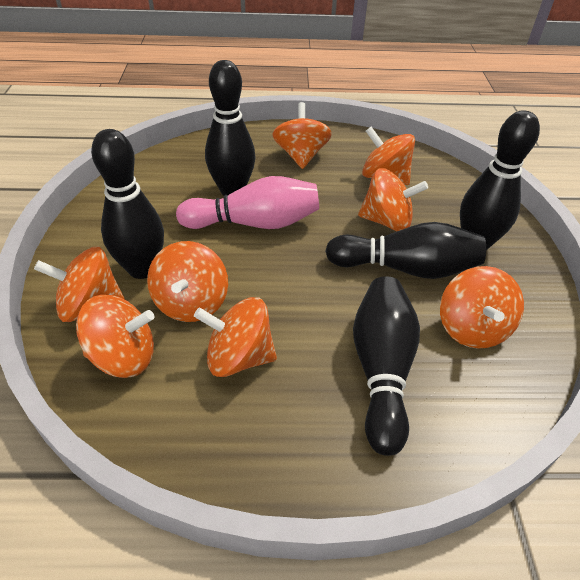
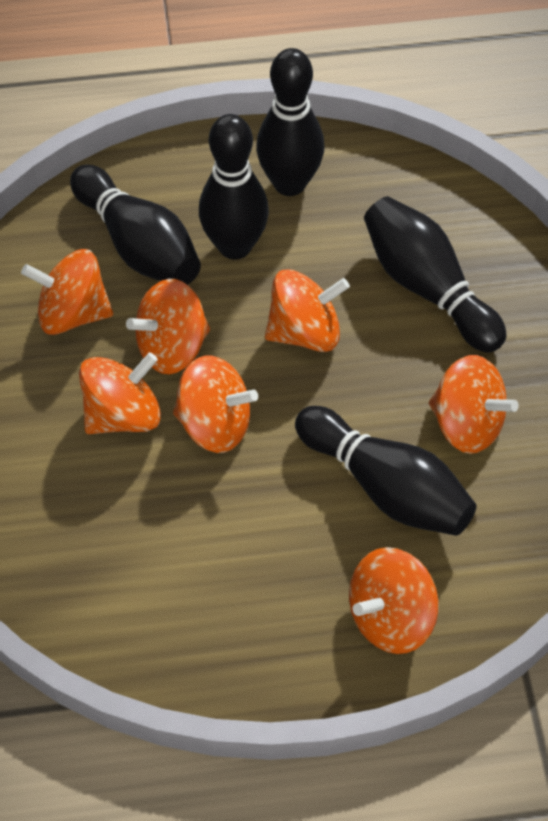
orange spinning top: [34,246,125,322] [76,295,154,378] [147,241,228,322] [194,297,277,377] [272,102,332,169] [358,168,428,231] [362,127,415,185] [440,266,524,349] = 8 -> [21,249,113,335] [79,352,161,434] [126,279,210,374] [173,355,258,453] [265,269,350,352] [349,547,438,654] [429,355,519,454] = 7
pink bowling pin: [176,176,319,229] = 1 -> none = 0

